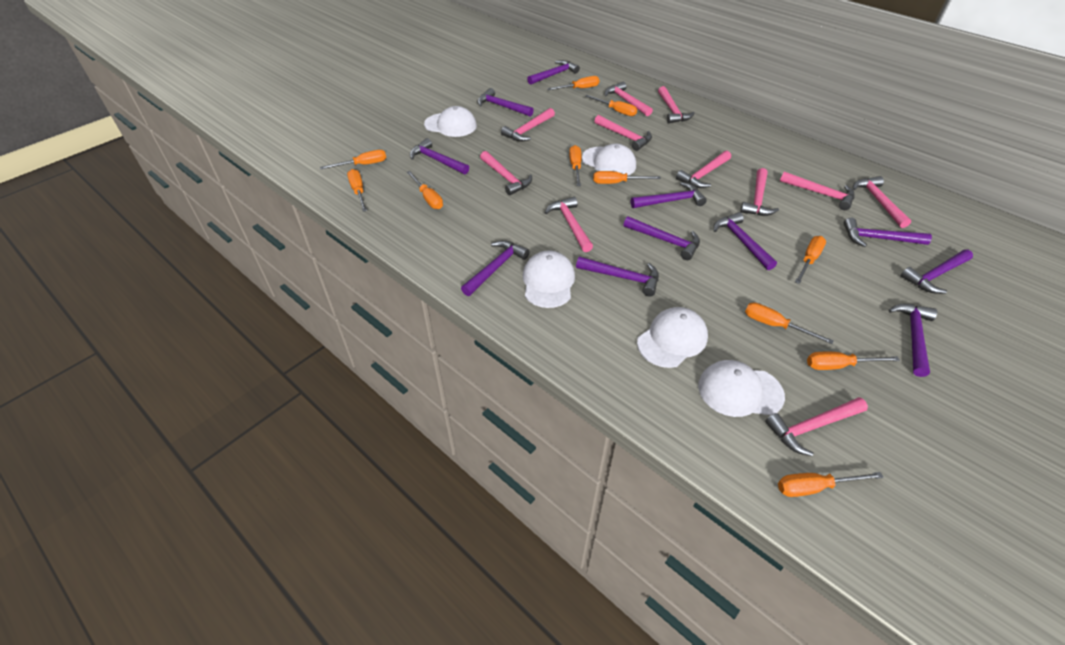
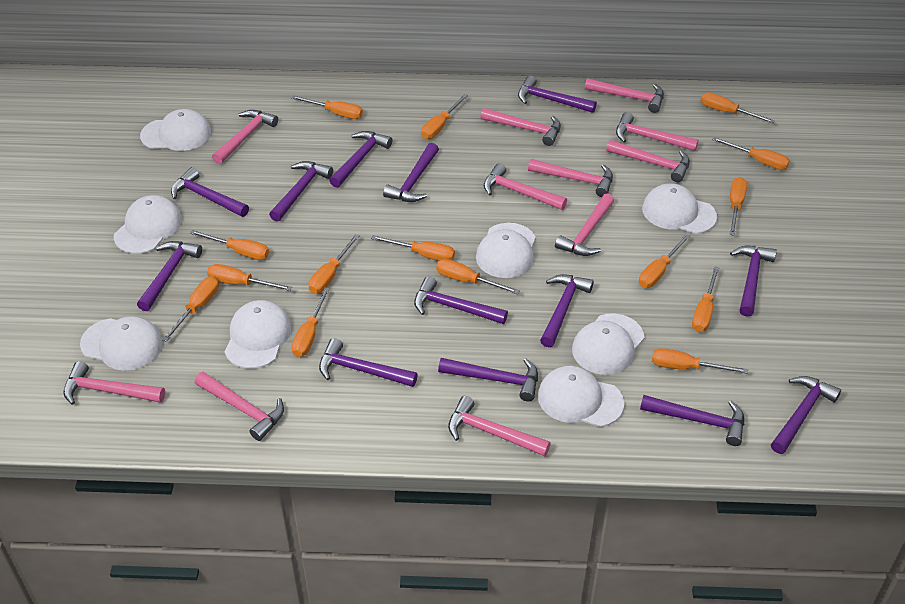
orange screwdriver: [320,150,386,169] [347,169,367,212] [406,171,443,209] [547,76,599,90] [569,145,582,186] [585,95,637,116] [593,171,661,184] [745,302,834,344] [778,472,884,497] [795,236,826,284] [807,352,900,370] = 11 -> [162,277,219,342] [190,230,269,260] [207,264,292,291] [291,95,363,119] [291,287,330,357] [308,234,360,294] [371,235,455,261] [421,94,468,139] [436,259,520,294] [639,234,690,288] [652,348,748,374] [692,266,719,332] [701,92,775,123] [712,137,790,170] [729,177,747,236] = 15
purple hammer: [410,138,469,174] [461,240,530,296] [477,88,534,117] [527,60,580,85] [576,256,659,297] [623,216,700,260] [631,182,707,208] [713,212,777,270] [844,218,932,247] [888,304,937,377] [901,249,973,294] = 11 -> [137,241,202,311] [171,167,249,217] [269,161,333,222] [319,338,418,387] [329,131,392,188] [383,143,439,202] [414,276,508,324] [438,358,538,402] [518,76,597,113] [540,274,594,347] [640,395,744,446] [730,246,777,317] [771,376,841,454] = 13
white cap: [424,106,477,137] [523,250,575,308] [582,144,636,176] [637,307,708,368] [698,360,785,417] = 5 -> [80,316,163,371] [114,195,182,254] [140,109,211,151] [224,300,292,369] [476,223,536,278] [538,366,624,427] [572,313,644,375] [642,183,717,234] = 8

